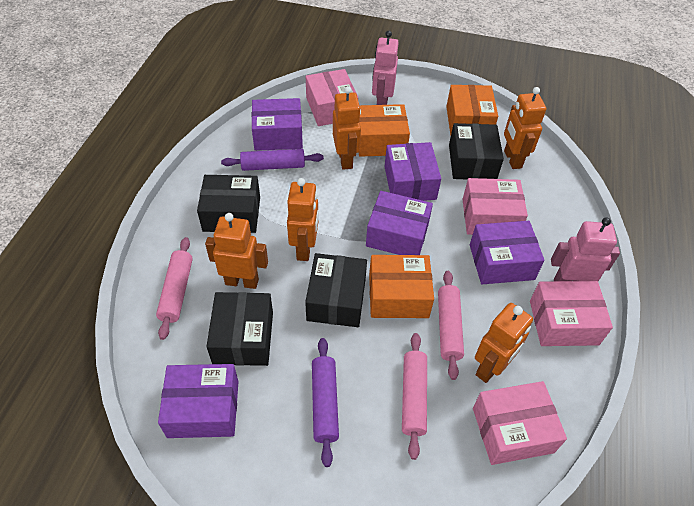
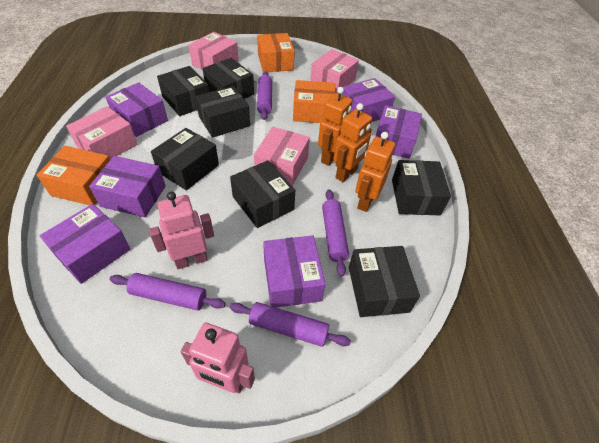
black box: [197,175,260,233] [206,292,273,366] [305,253,367,327] [449,123,504,180] = 4 -> [151,128,219,190] [157,66,209,116] [195,86,250,138] [203,58,254,99] [230,160,295,228] [349,246,420,317] [392,160,451,215] = 7
orange robot: [205,213,268,289] [287,178,319,261] [333,86,361,170] [475,303,533,383] [504,87,546,169] = 5 -> [318,87,352,166] [333,103,372,182] [355,132,395,212] = 3
pink rolling pin: [156,237,193,340] [402,333,427,460] [438,271,464,380] = 3 -> none = 0
purple box: [158,364,239,438] [252,98,303,151] [366,191,433,255] [384,142,441,201] [470,221,545,284] = 5 -> [40,204,130,284] [89,156,166,217] [105,82,168,137] [263,235,325,308] [342,78,395,122] [375,105,422,159] = 6
purple rolling pin: [221,149,324,171] [312,338,339,467] = 2 -> [109,273,226,311] [229,302,351,347] [257,71,272,120] [322,189,349,277] = 4

